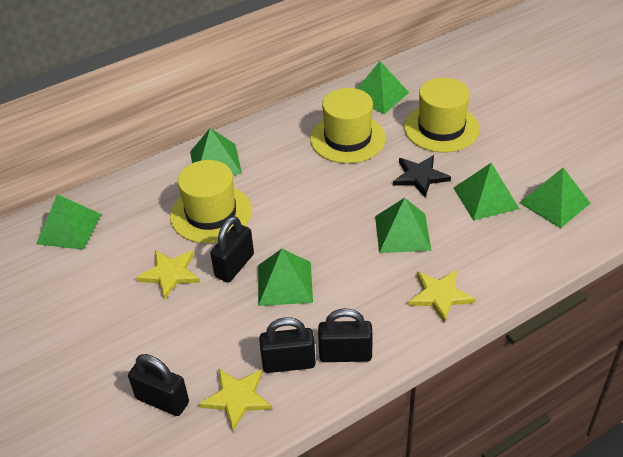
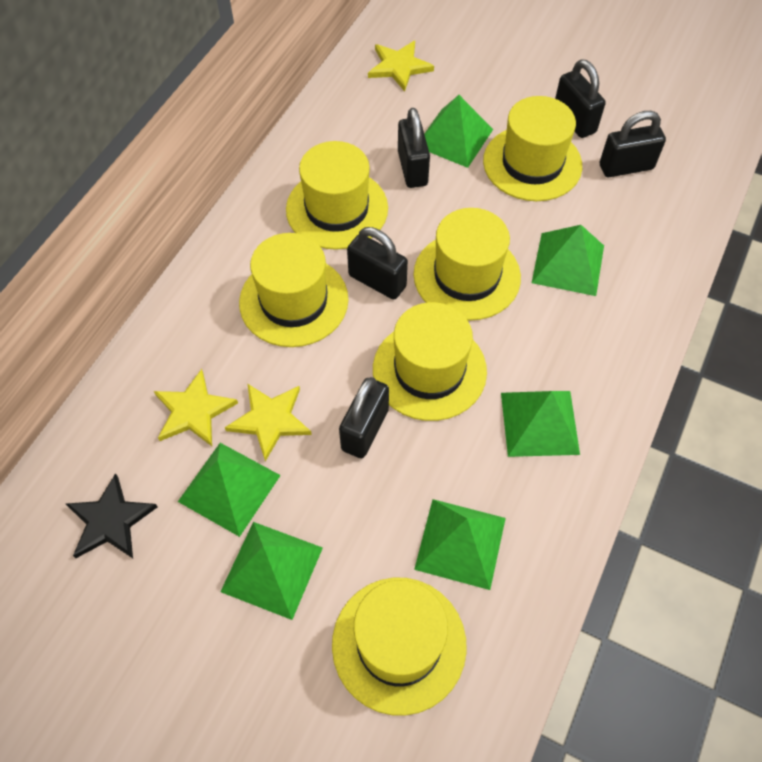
black padlock: [128,354,189,416] [210,216,254,282] [259,317,316,373] [318,308,373,362] = 4 -> [339,377,389,458] [347,227,408,299] [398,108,430,188] [555,59,606,138] [600,111,666,177] = 5
green pyramid: [36,194,101,250] [190,128,242,175] [258,249,313,306] [357,61,409,114] [375,198,431,253] [454,163,519,221] [520,168,591,228] = 7 -> [178,443,281,537] [220,522,323,620] [414,499,506,590] [424,95,493,168] [501,391,580,457] [532,225,604,296] = 6
yellow hat: [170,160,252,243] [310,88,386,163] [404,78,480,152] = 3 -> [239,233,348,347] [286,141,388,250] [332,578,467,716] [373,302,487,421] [414,208,521,321] [483,96,582,201] = 6

